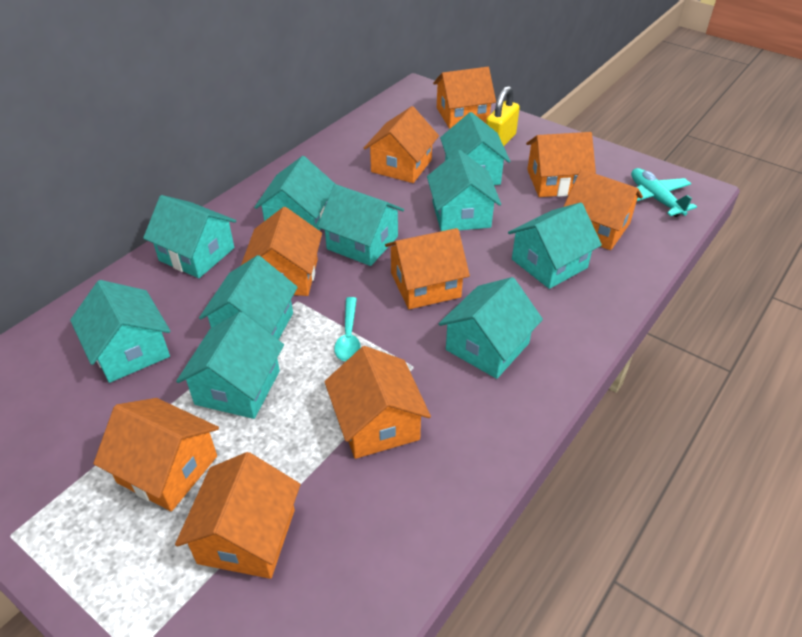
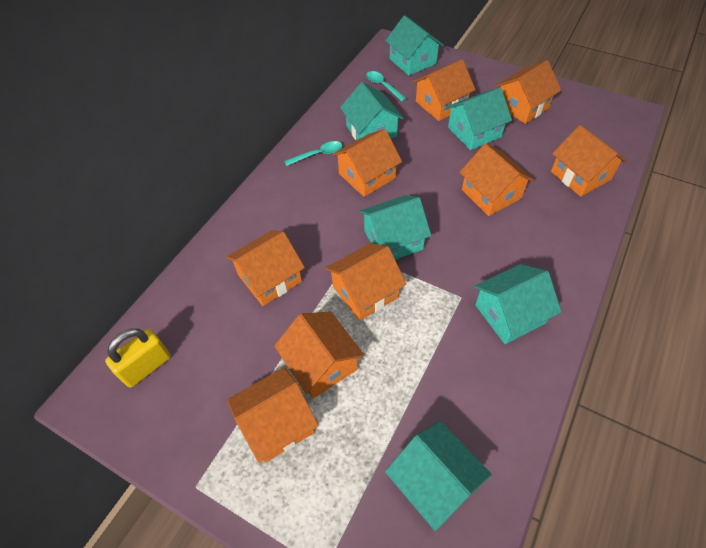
turquoise house: [70,280,170,383] [143,195,236,278] [176,312,284,419] [199,255,298,340] [254,156,335,231] [317,184,404,266] [427,150,501,231] [439,277,543,379] [440,112,510,185] [508,202,602,289] = 10 -> [340,82,404,140] [359,195,431,260] [385,15,443,76] [385,421,492,531] [446,88,512,150] [474,264,561,344] = 6
turquoise plane: [631,168,697,217] = 1 -> none = 0
turquoise spoon: [334,297,361,361] = 1 -> [284,141,342,166] [366,71,407,102] = 2

